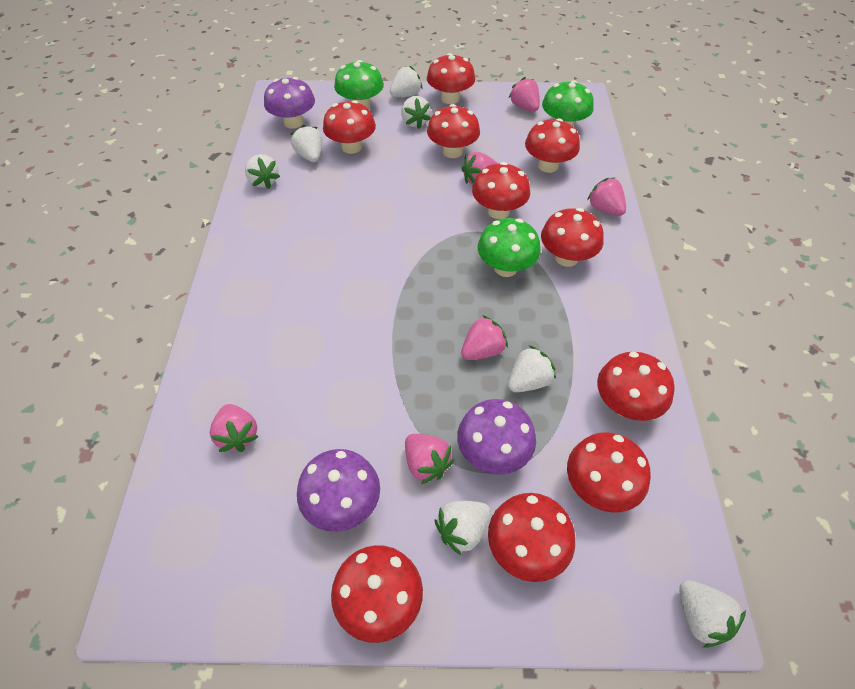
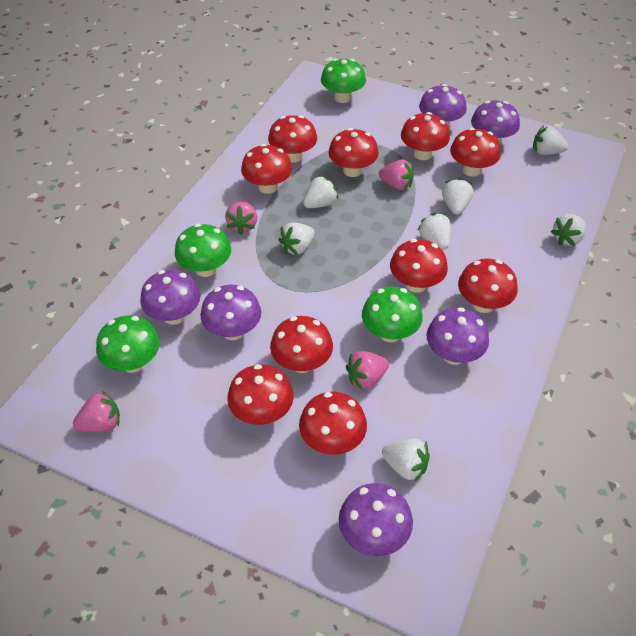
green mushroom: [334,60,384,109] [478,218,541,277] [542,80,594,127] = 3 -> [96,316,160,373] [175,224,231,277] [321,58,366,103] [362,287,423,342] = 4
pink strawberry: [210,404,259,452] [405,434,454,484] [461,152,498,185] [461,315,508,360] [509,77,540,112] [587,177,626,216] = 6 -> [73,391,120,432] [225,201,257,235] [346,351,389,390] [379,159,414,190] = 4
purple mushroom: [264,77,315,129] [297,449,380,532] [457,399,536,475] = 3 -> [140,270,200,325] [200,285,261,340] [339,483,413,556] [419,84,467,127] [426,307,489,365] [471,101,520,144] = 6

